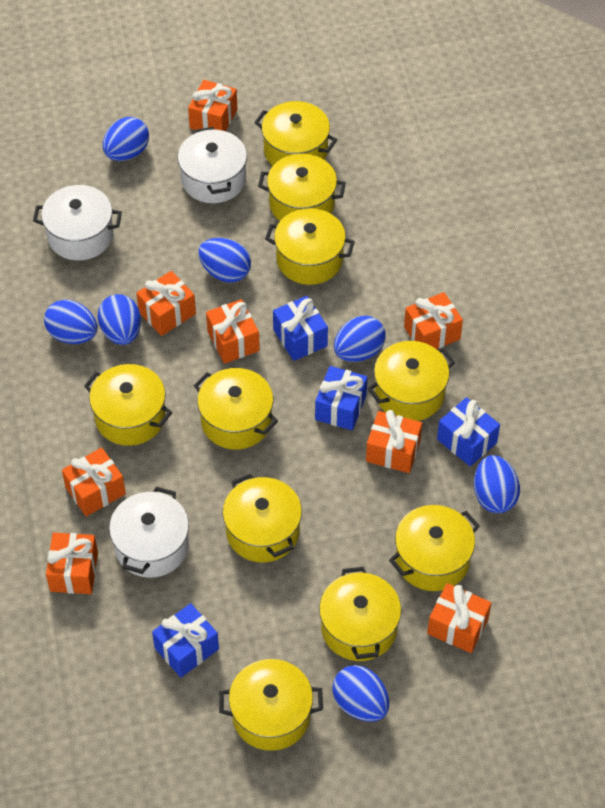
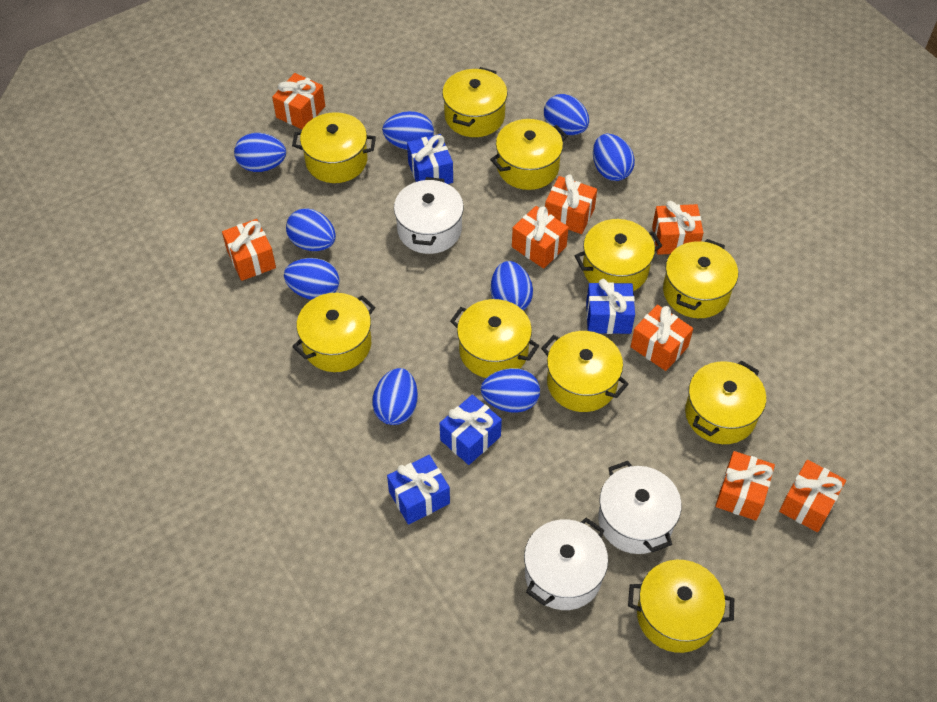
blue egg: [44,299,97,344] [98,294,141,345] [103,117,149,161] [198,238,251,283] [332,665,389,722] [334,316,386,362] [474,455,520,513] = 7 -> [234,133,286,172] [284,258,340,300] [286,208,336,251] [372,368,418,425] [382,111,434,150] [481,368,540,413] [491,261,533,311] [544,94,589,135] [593,134,635,181] = 9

